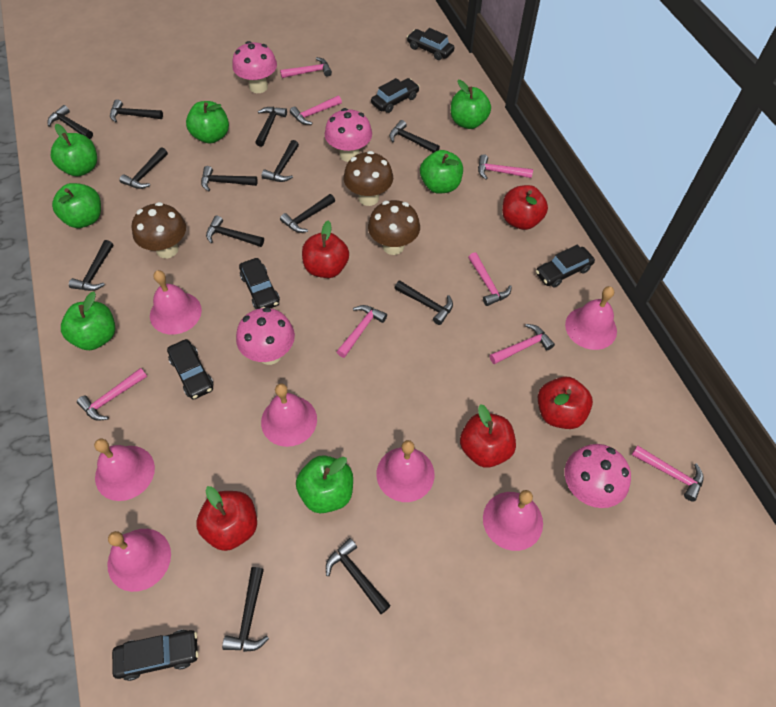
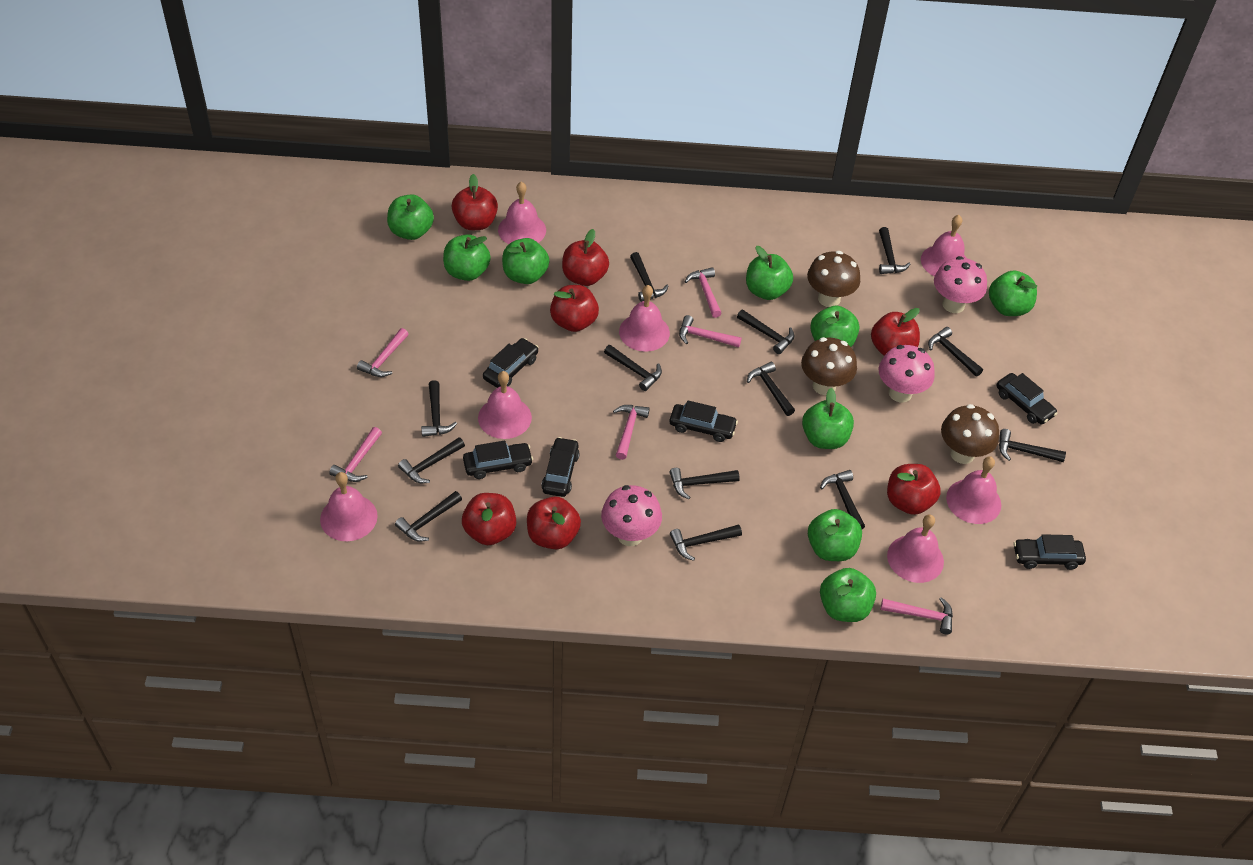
green apple: [51,124,97,176] [52,183,101,228] [61,292,115,350] [186,101,229,144] [296,455,353,513] [420,150,463,193] [451,80,491,129] = 7 -> [387,194,434,240] [443,234,491,281] [502,238,549,284] [746,246,793,300] [802,388,854,449] [808,509,862,561] [810,305,859,347] [820,568,876,622] [989,270,1037,316] = 9
pink hammer: [77,368,147,421] [280,57,332,78] [290,95,342,125] [337,305,387,358] [468,252,512,306] [478,154,533,180] [490,324,555,364] [632,445,704,502] = 8 -> [329,427,382,482] [357,328,409,377] [613,405,650,460] [679,315,742,347] [684,267,722,318] [881,597,953,634] = 6
pink mushroom: [232,41,277,93] [236,307,295,365] [325,108,372,162] [565,444,631,508] = 4 -> [601,485,662,546] [879,345,935,402] [934,256,987,313] = 3
red apple: [196,486,257,551] [302,221,349,278] [460,404,516,468] [502,185,548,230] [538,377,593,429] = 5 -> [452,174,498,230] [462,493,516,545] [527,497,581,549] [550,285,599,332] [562,229,609,286] [871,308,920,356] [887,464,941,515] = 7

